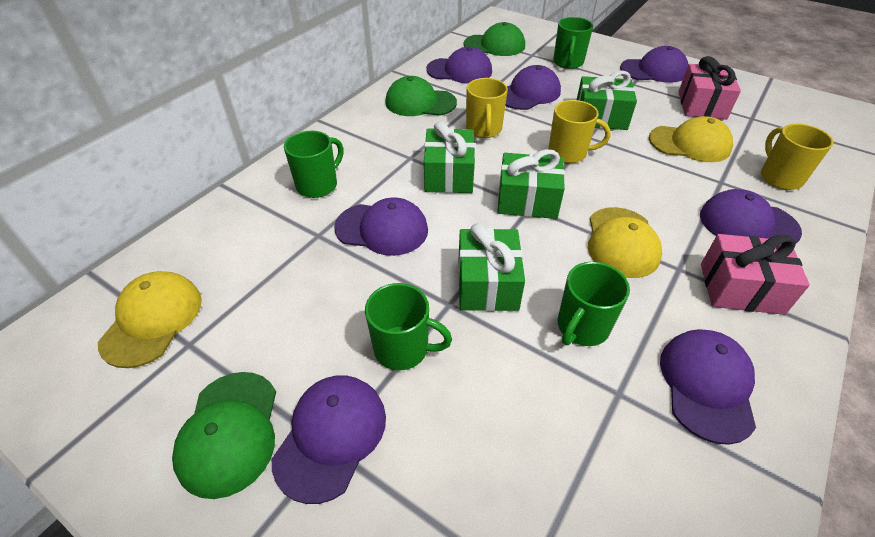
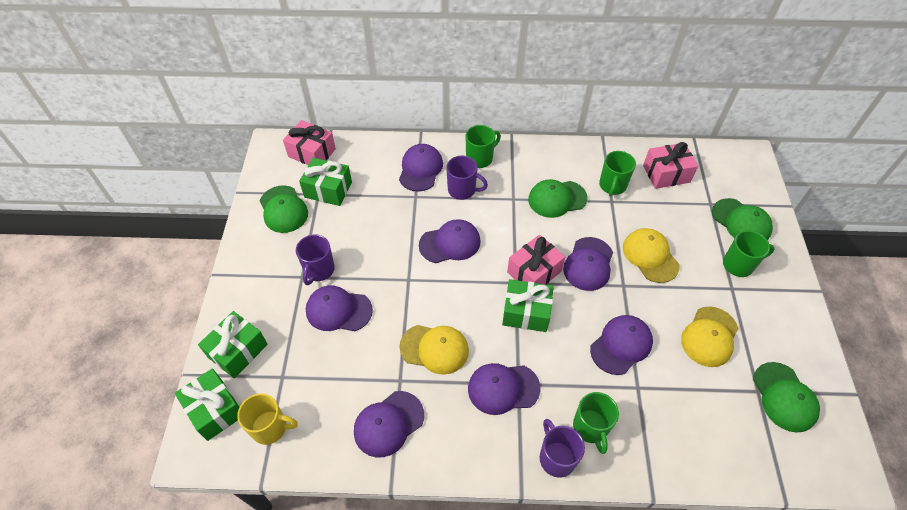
green cap: [172,372,276,499] [385,76,457,116] [464,22,525,56] = 3 -> [260,185,308,233] [528,179,588,218] [712,198,773,241] [753,362,820,433] = 4
pink gift: [678,56,741,120] [701,234,810,315] = 2 -> [283,120,336,165] [507,235,565,285] [643,142,698,189] = 3
purple mug: none = 0 -> [296,234,335,285] [446,156,488,200] [540,419,585,478] = 3
yellow mug: [466,78,508,138] [548,100,611,163] [761,124,833,190] = 3 -> [237,393,298,445] = 1

